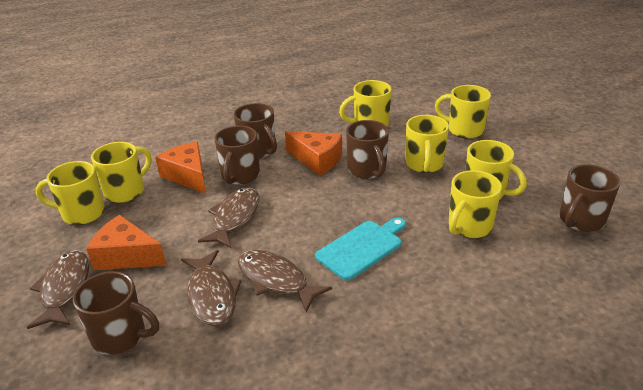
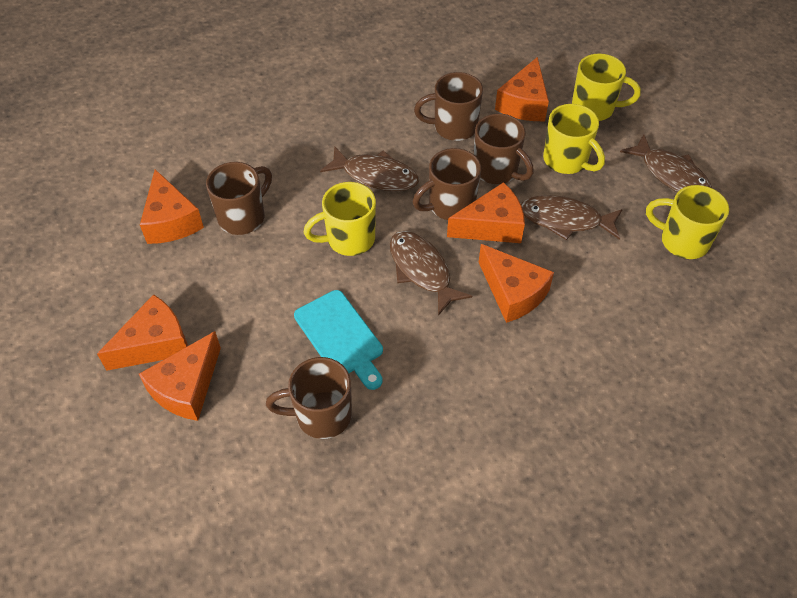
orange cheese: [87,215,167,270] [155,142,206,193] [285,131,342,175] = 3 -> [97,294,188,371] [139,331,221,421] [140,169,204,244] [447,182,525,243] [479,244,554,323] [495,57,549,121] = 6
yellow mug: [35,161,105,225] [91,142,151,203] [339,80,392,127] [405,115,449,173] [435,85,491,139] [449,170,502,238] [465,140,527,200] = 7 -> [304,182,376,256] [543,104,605,174] [572,54,641,121] [646,185,729,259] = 4

